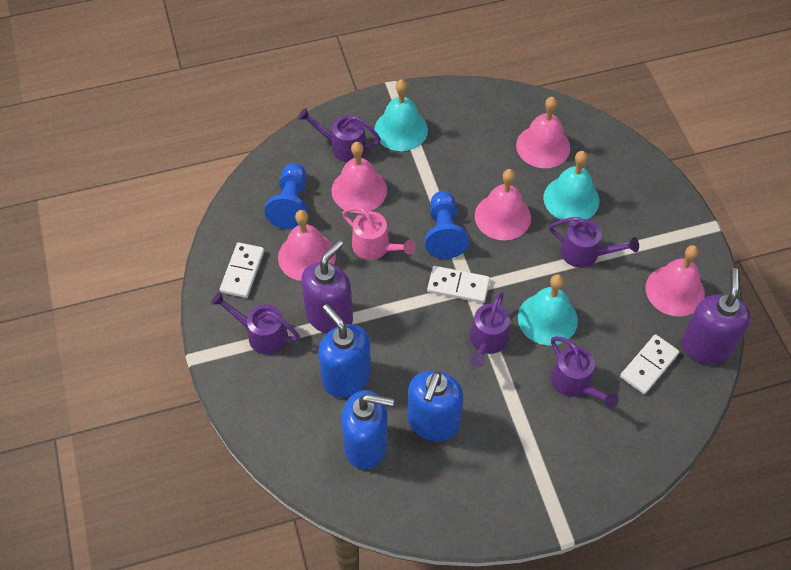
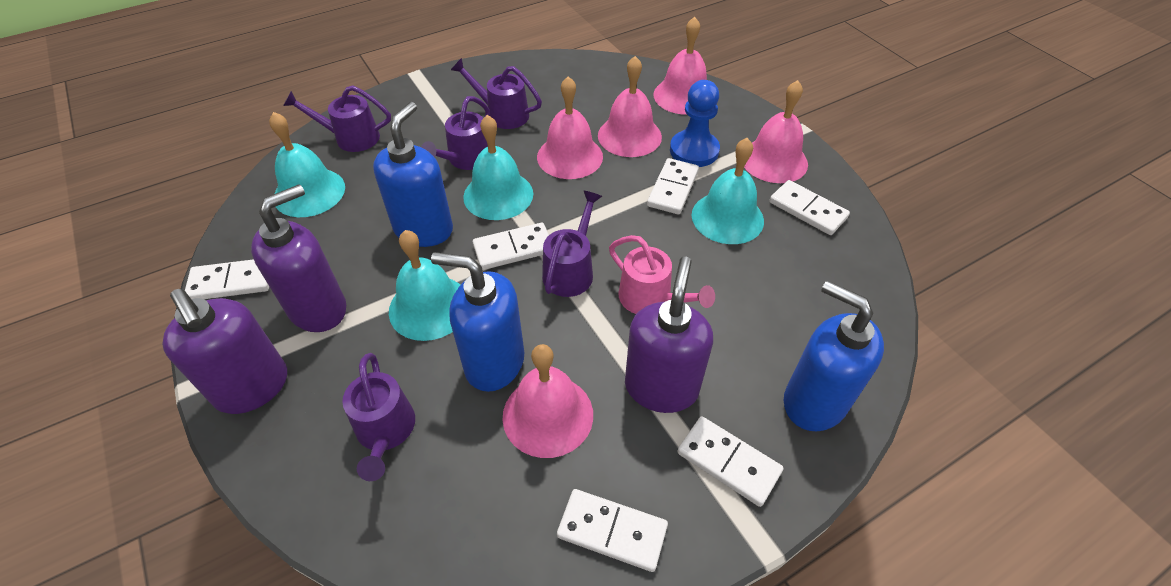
blue pawn: [265,163,308,229] [425,191,469,259] = 2 -> [670,80,720,167] = 1
purple soap dispenser: [301,240,353,334] [681,268,751,364] = 2 -> [162,289,287,414] [251,184,346,332] [625,256,713,413] = 3
turquoise bell: [374,79,428,151] [518,274,578,345] [543,151,599,222] = 3 -> [269,112,345,217] [389,230,460,341] [463,115,533,220] [691,138,764,244] = 4
white domino: [220,242,264,298] [427,266,490,303] [620,334,679,394] = 3 -> [185,259,269,299] [473,223,549,270] [557,489,668,572] [647,158,699,215] [677,416,784,507] [769,180,850,235] = 6

